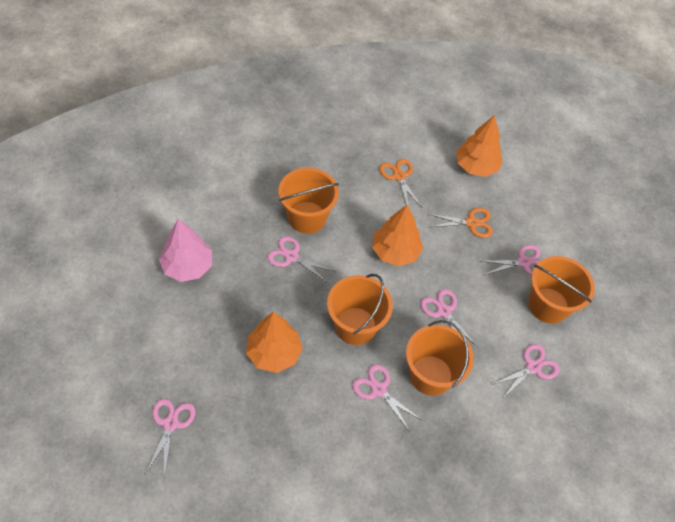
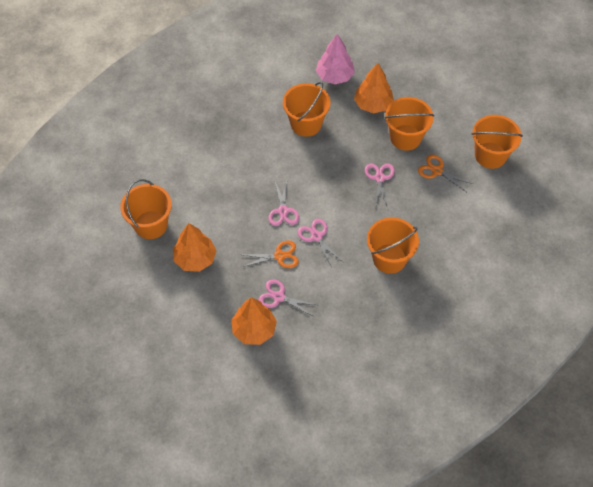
orange bucket: [278,168,339,234] [327,274,393,345] [406,320,474,396] [529,256,595,324] = 4 -> [120,179,172,239] [283,82,331,137] [367,217,419,274] [384,97,434,151] [472,115,523,169] = 5
pink scissors: [146,399,196,477] [267,236,336,283] [352,364,421,430] [420,289,478,347] [481,245,541,275] [491,344,560,399] = 6 -> [259,279,317,316] [268,179,299,226] [297,219,344,267] [365,164,395,208] = 4

